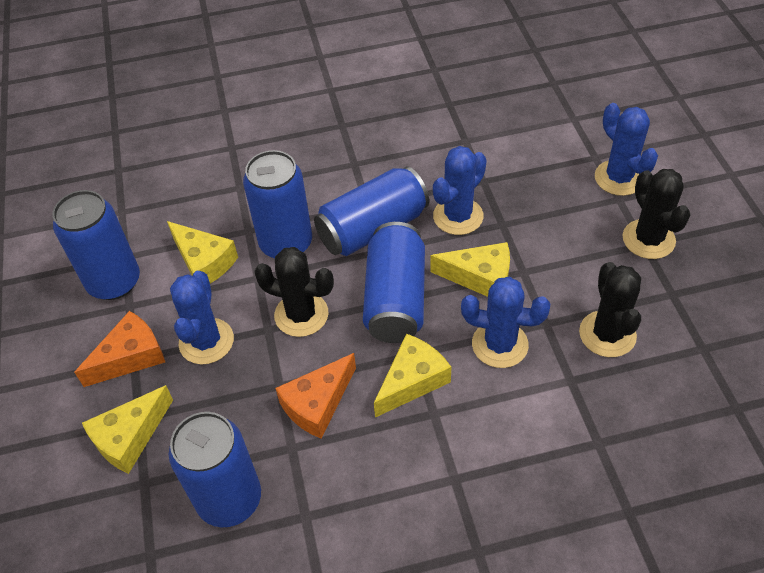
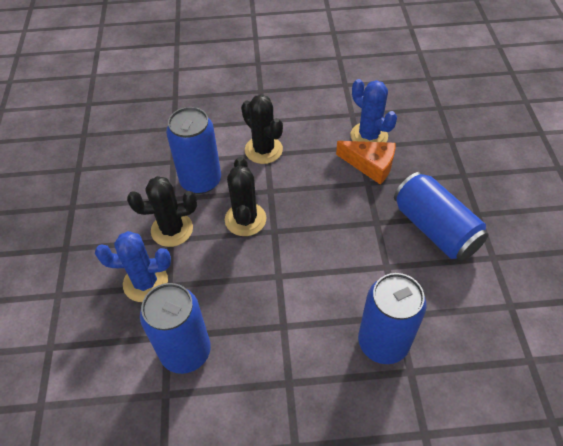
blue cactus: [170,271,234,365] [433,146,487,235] [461,277,550,368] [595,103,658,196] = 4 -> [95,231,171,302] [350,79,397,142] = 2
blue can: [52,190,140,300] [169,412,261,528] [243,150,312,259] [314,166,429,256] [363,222,425,343] = 5 -> [140,283,211,374] [166,107,221,194] [358,273,427,364] [394,172,488,261] = 4
orange cheese: [74,311,165,387] [275,353,356,438] = 2 -> [336,141,396,184] = 1
yellow cheese: [82,385,173,474] [167,221,238,284] [374,333,451,418] [430,242,510,297] = 4 -> none = 0

